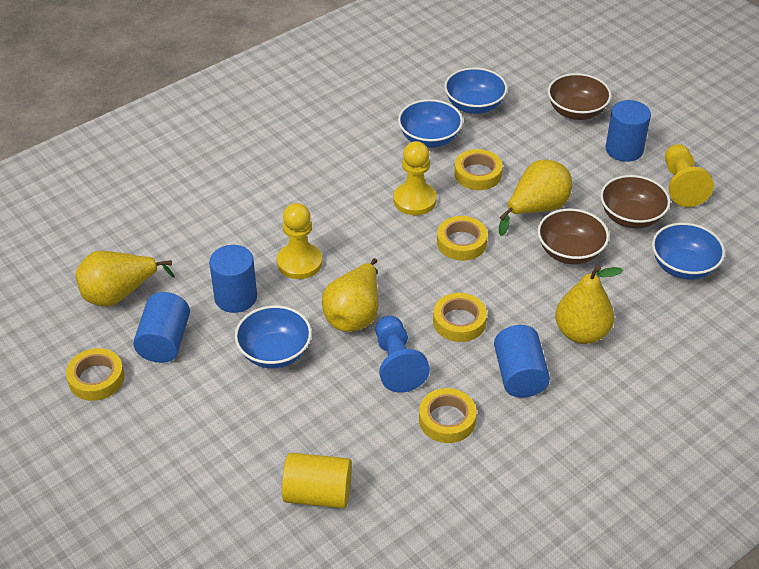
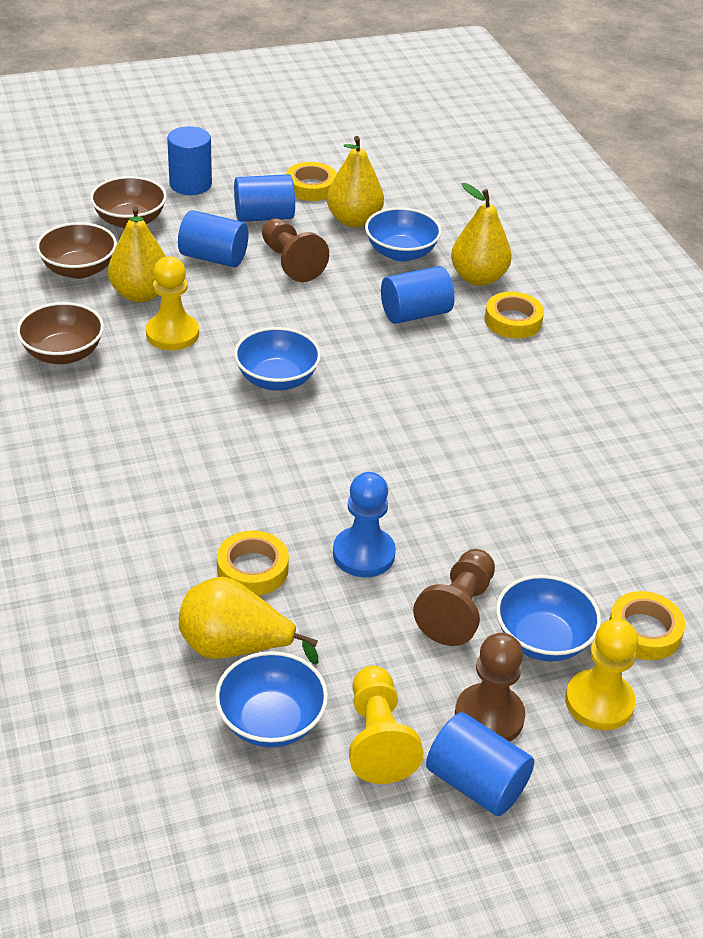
blue cylinder: [133,292,190,363] [209,245,257,313] [494,325,550,398] [605,100,651,162] = 4 -> [167,126,212,195] [178,210,248,267] [234,174,295,222] [381,266,455,324] [426,712,534,816] = 5
brown pawn: none = 0 -> [262,218,329,282] [413,549,495,646] [455,633,525,742] = 3
yellow cylinder: [282,453,352,509] = 1 -> none = 0
yellow tape: [66,348,124,401] [419,388,477,443] [433,293,487,342] [437,216,488,261] [454,149,502,190] = 5 -> [217,530,289,596] [286,162,337,201] [485,292,544,339] [609,591,685,660] = 4

